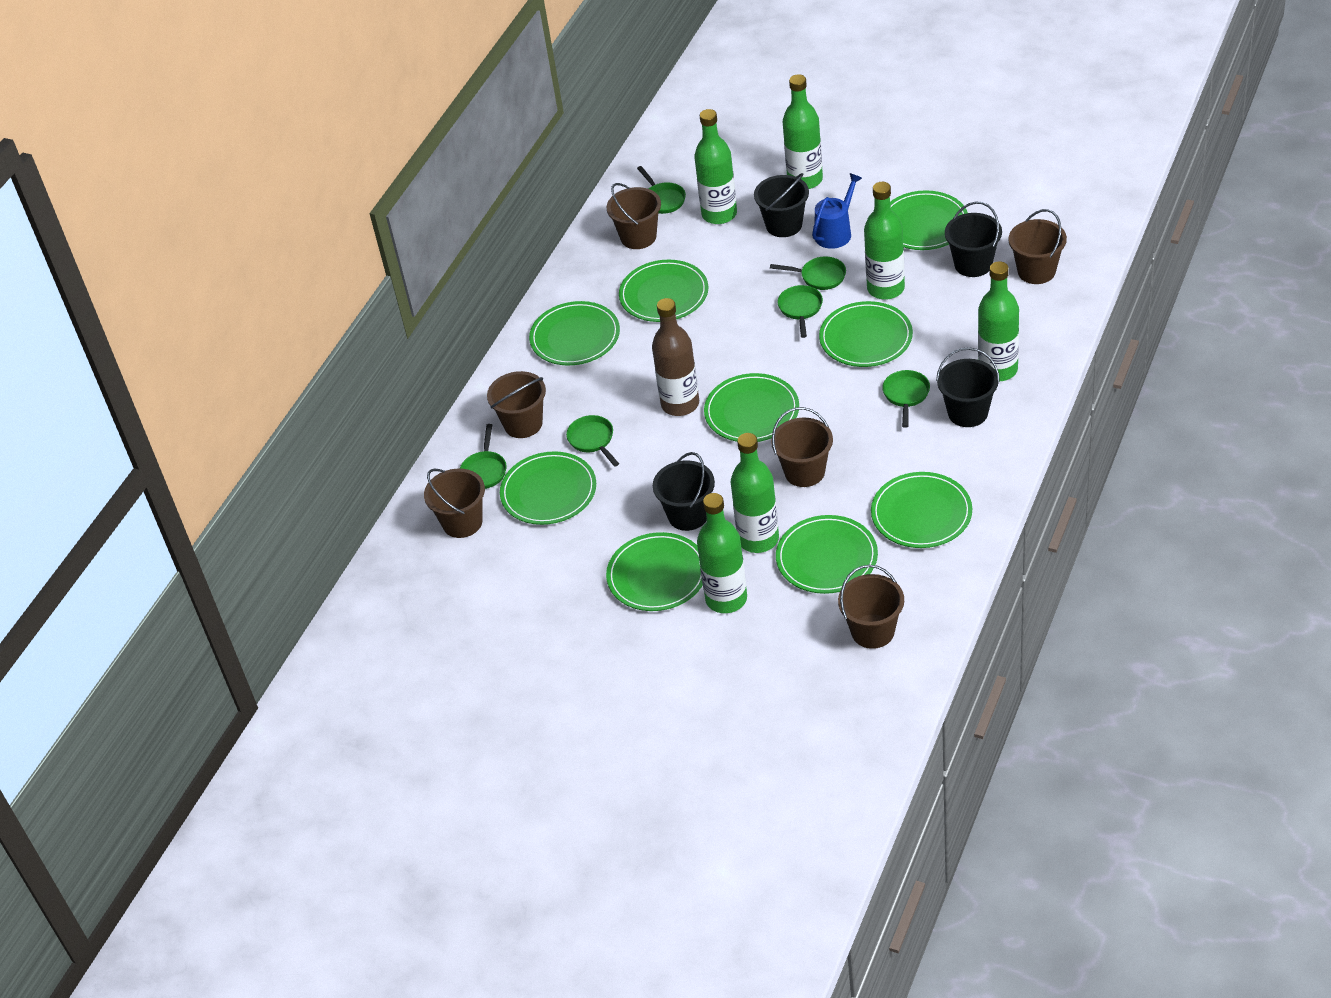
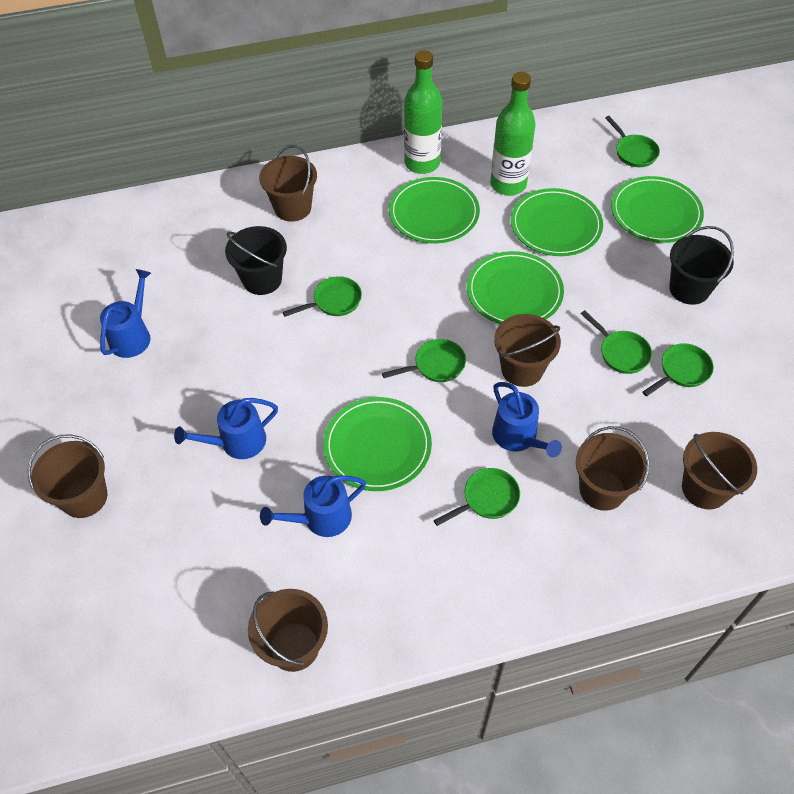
black bucket: [653,452,715,531] [754,173,809,237] [936,347,1000,427] [945,201,1002,277] = 4 -> [225,226,287,295] [669,226,734,305] = 2
blue watering can: [812,173,862,249] = 1 -> [100,269,151,358] [174,398,278,459] [260,475,366,537] [492,382,562,458] = 4
brown bottle: [652,298,699,416] = 1 -> none = 0
green bottle: [694,109,737,224] [697,493,747,613] [731,433,779,553] [783,74,823,189] [864,182,905,300] [978,261,1019,381] = 6 -> [404,50,442,174] [490,72,536,195] = 2
green plate: [500,451,596,525] [529,301,620,365] [606,532,703,611] [619,260,708,322] [704,373,799,442] [776,515,878,594] [819,301,913,367] [871,472,972,548] [890,190,968,250] = 9 -> [323,397,432,491] [389,177,480,244] [467,251,564,324] [511,188,603,256] [611,176,704,243] = 5

